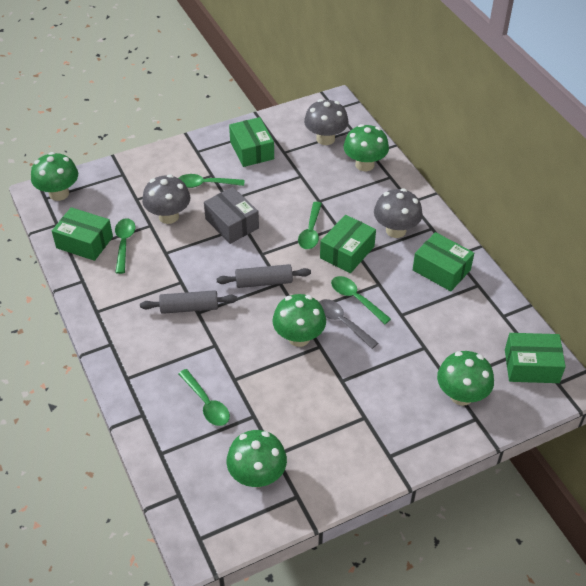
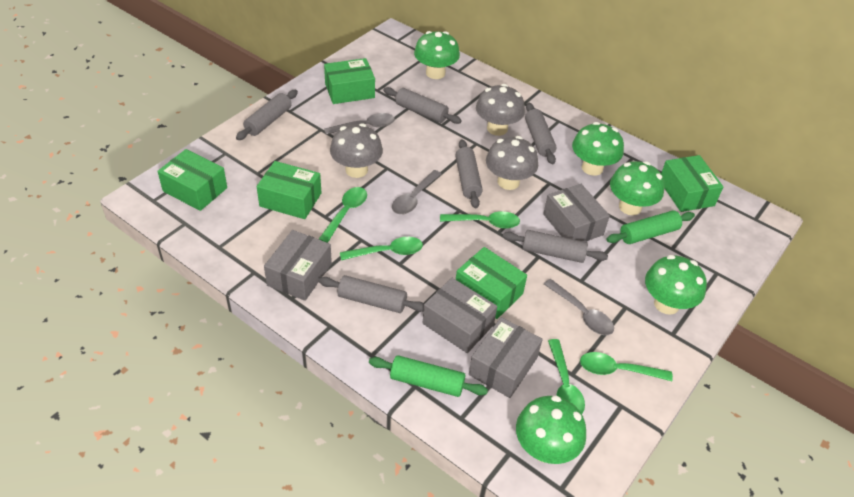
green rolling pin: none = 0 -> [369,355,488,397] [607,210,695,244] = 2
grey box: [204,187,259,244] = 1 -> [264,230,332,301] [423,278,497,353] [469,317,543,398] [543,184,610,242] = 4
grey rolling pin: [140,290,237,314] [217,264,311,288] = 2 -> [236,90,298,140] [319,275,424,313] [383,87,462,124] [455,139,483,208] [503,230,608,263] [525,103,556,164] = 6
grey spoon: [319,299,378,349] = 1 -> [324,113,395,135] [392,170,441,214] [544,279,614,335] = 3

